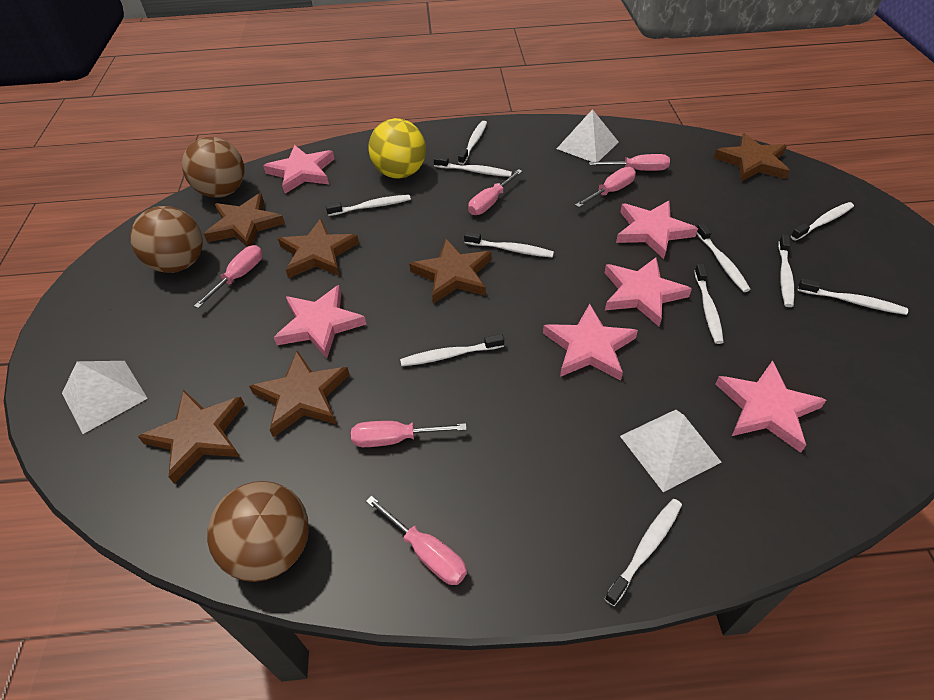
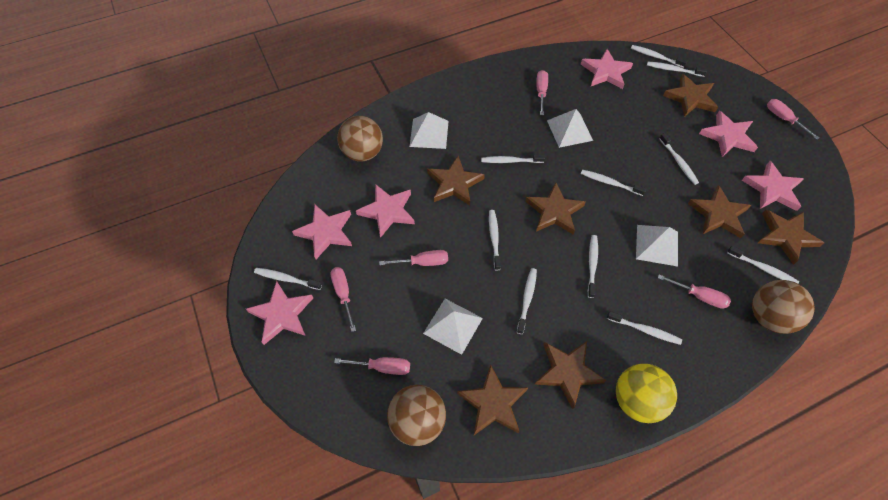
brown star: [138,390,245,484] [204,193,285,247] [249,351,350,437] [278,219,359,278] [409,239,492,304] [714,133,790,182] = 6 -> [427,156,485,206] [457,365,528,435] [525,183,586,235] [535,341,606,409] [663,74,718,117] [688,185,751,238] [758,210,824,265] = 7
white pyramid: [62,361,148,434] [557,109,619,162] [620,410,721,492] = 3 -> [410,112,449,149] [423,299,483,355] [547,109,593,148] [636,225,678,267] = 4

